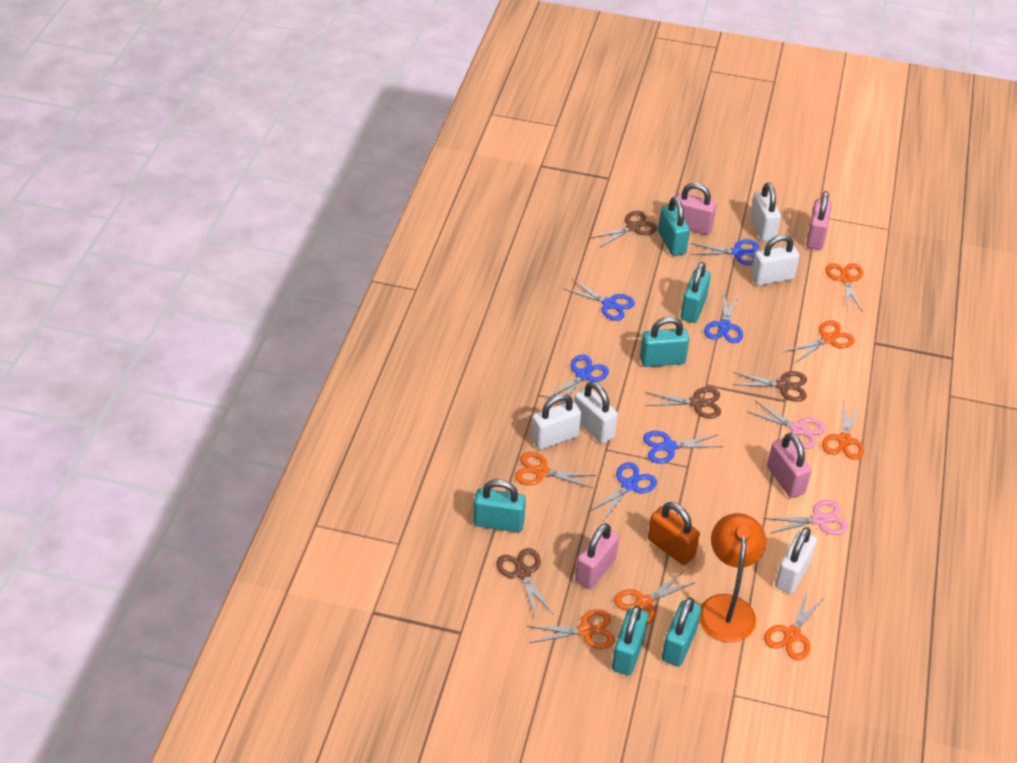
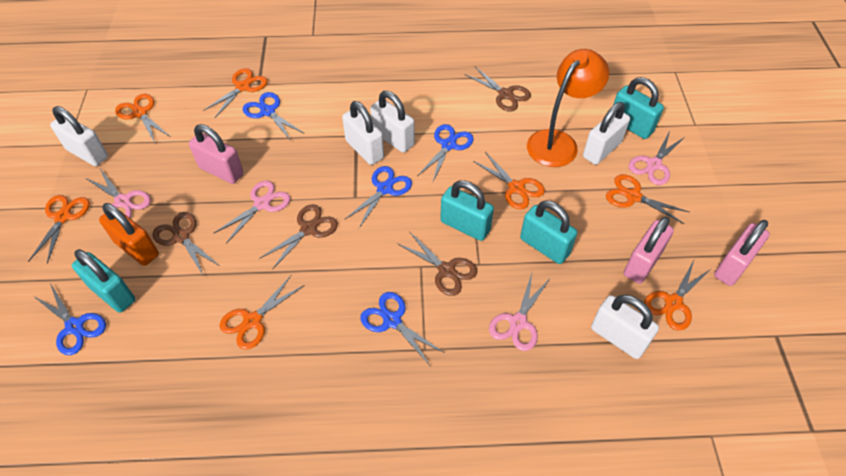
blue scissors: [547,354,609,404] [564,279,635,321] [589,462,657,521] [643,431,723,464] [691,239,759,265] [704,294,743,343] = 6 -> [33,284,106,355] [243,92,304,141] [344,166,412,228] [360,292,445,365] [417,124,474,182] = 5
pink padlock: [575,523,619,589] [676,183,716,235] [767,433,812,498] [806,191,832,250] = 4 -> [189,124,244,184] [624,217,674,284] [714,220,770,286] = 3
pink scissors: [747,401,825,449] [764,500,848,535] = 2 -> [85,169,151,218] [214,181,290,243] [489,273,550,351] [629,131,686,185] = 4
turquoise padlock: [474,479,526,532] [612,605,648,675] [640,317,689,367] [658,196,690,256] [662,597,701,667] [681,262,711,323] = 6 -> [72,249,135,313] [440,180,494,241] [520,201,577,264] [613,77,664,139] = 4

